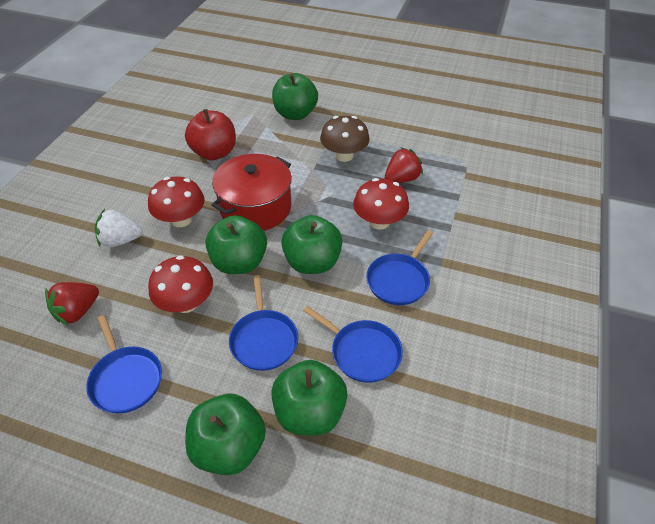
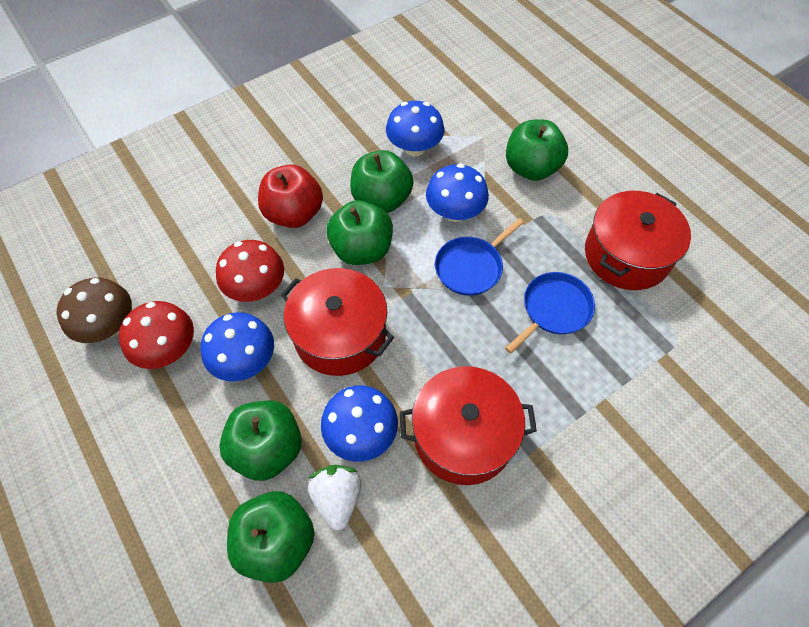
blue mushroom: none = 0 -> [201,312,274,382] [321,385,398,462] [386,101,444,156] [426,164,489,222] = 4
blue pan: [86,315,162,413] [229,275,298,371] [303,306,403,383] [366,230,433,305] = 4 -> [435,218,524,296] [505,272,595,353] = 2
red mushroom: [148,176,205,227] [149,255,213,313] [353,178,409,230] = 3 -> [119,301,194,369] [216,240,284,302] = 2
red pot: [212,154,292,231] = 1 -> [281,268,394,376] [400,366,537,485] [585,191,691,290] = 3
red strawberry: [45,282,99,326] [385,148,423,183] = 2 -> none = 0

